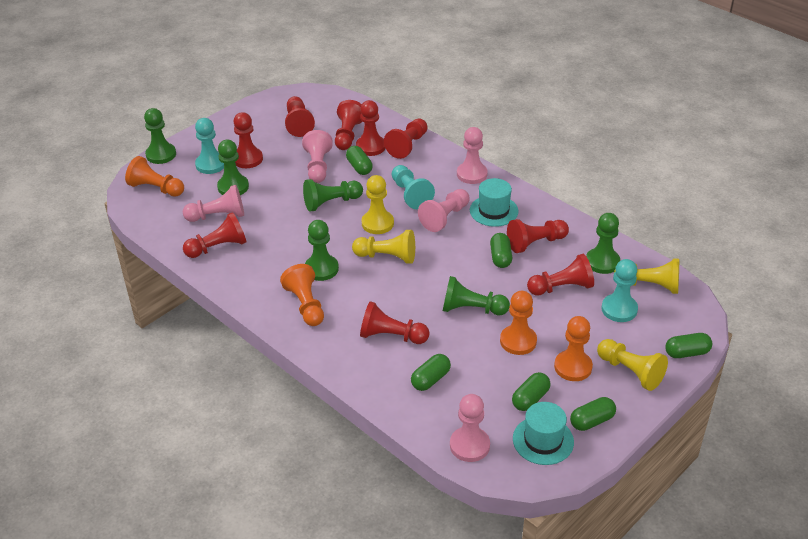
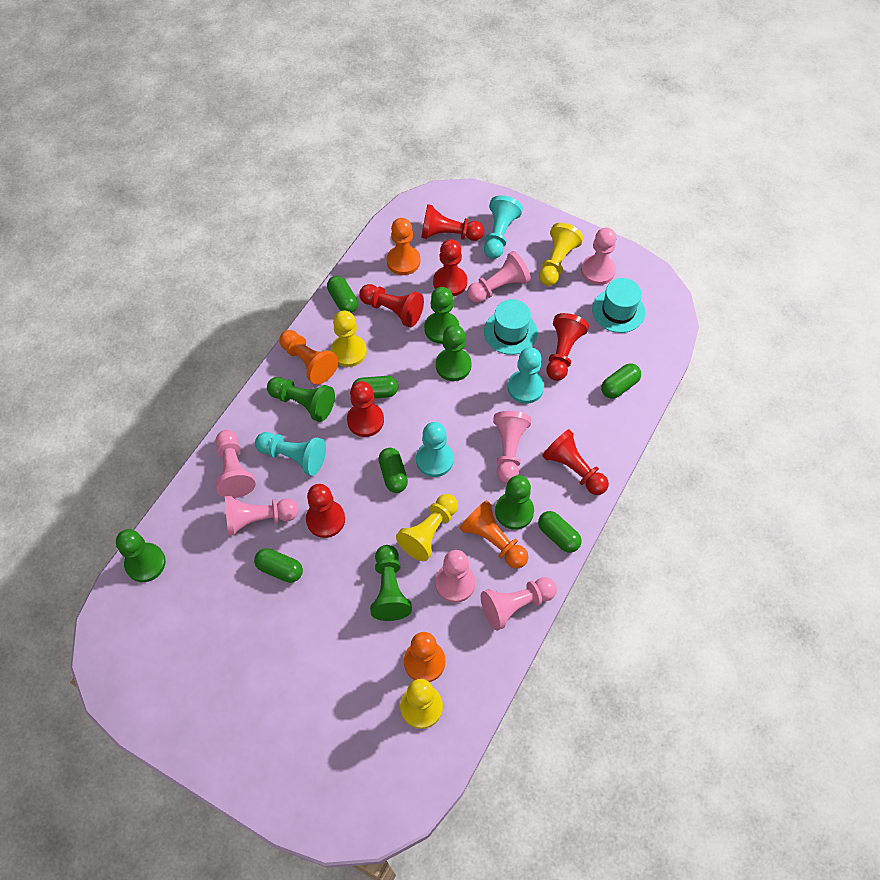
pink pawn: [183,185,244,222] [302,130,333,183] [418,189,469,232] [450,394,490,462] [457,127,488,184] = 5 -> [215,430,256,498] [225,496,299,536] [435,550,475,603] [467,251,531,303] [481,577,557,631] [493,411,531,483] [581,228,616,285] = 7
red pawn: [183,212,247,258] [233,112,263,168] [285,96,315,137] [335,100,362,150] [356,100,385,156] [360,301,430,344] [384,118,428,159] [507,219,569,253] [527,254,594,295] = 9 -> [306,484,345,538] [347,381,384,437] [359,284,424,327] [421,204,484,241] [433,239,467,296] [542,429,609,495] [547,313,589,381] = 7
turquoise pawn: [195,118,224,174] [392,165,435,209] [602,259,638,322] = 3 -> [255,432,326,476] [416,422,454,477] [484,195,523,259] [508,347,544,404] = 4

